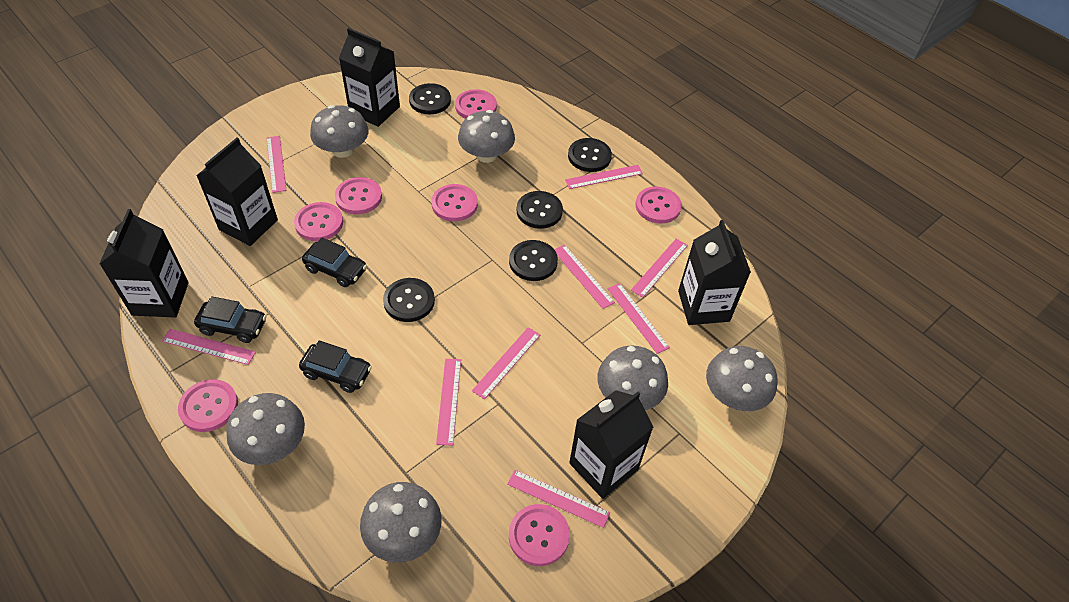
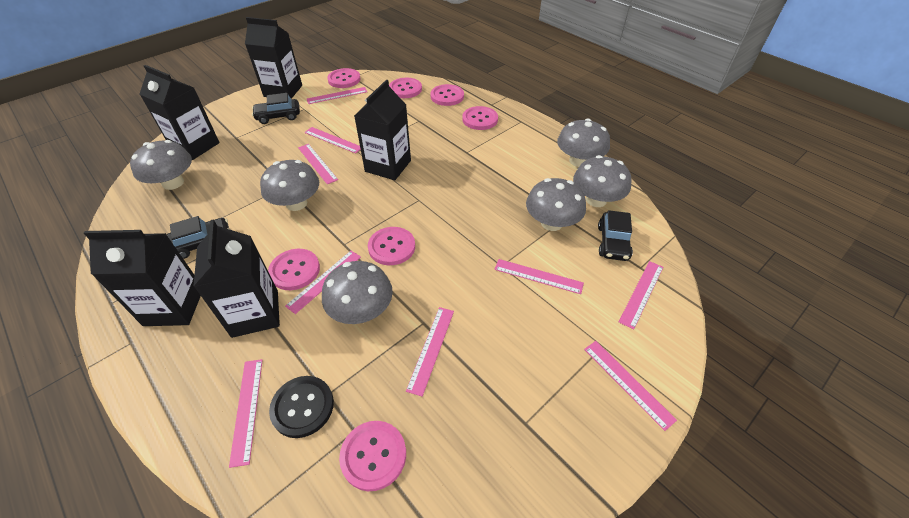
black button: [383,278,435,322] [409,83,451,114] [509,240,558,281] [517,191,563,229] [568,138,612,172] = 5 -> [269,376,334,438] = 1

